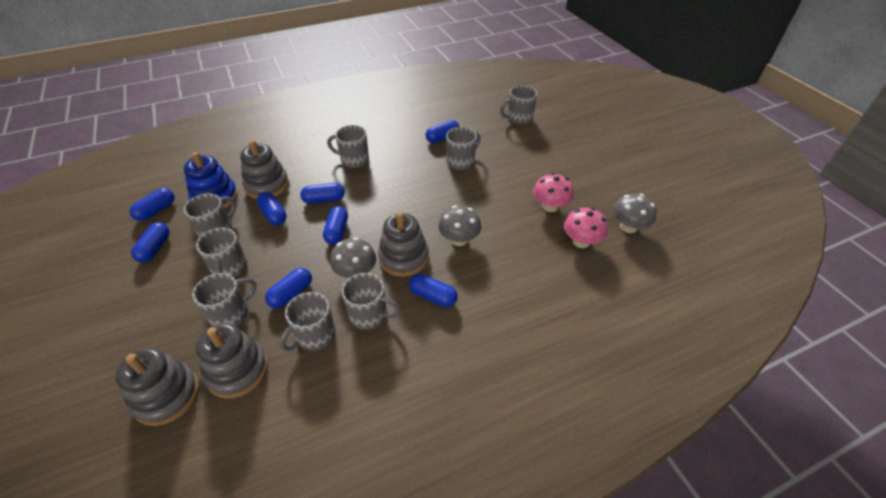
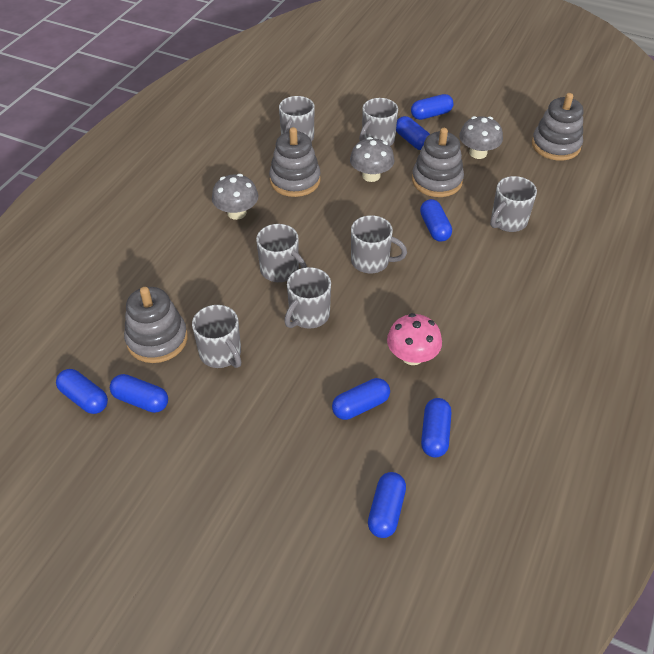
blue stacking toy: [184,152,238,208] = 1 -> none = 0
grey mug: [184,193,236,238] [192,273,256,326] [196,227,247,278] [279,292,336,351] [327,125,369,168] [342,273,400,330] [446,127,481,170] [500,85,537,125] = 8 -> [192,305,241,368] [256,224,307,282] [279,96,315,142] [284,267,331,329] [351,215,407,273] [359,98,398,146] [490,176,537,232] = 7
pink mushroom: [533,173,574,212] [564,208,608,248] = 2 -> [387,313,442,365] = 1

